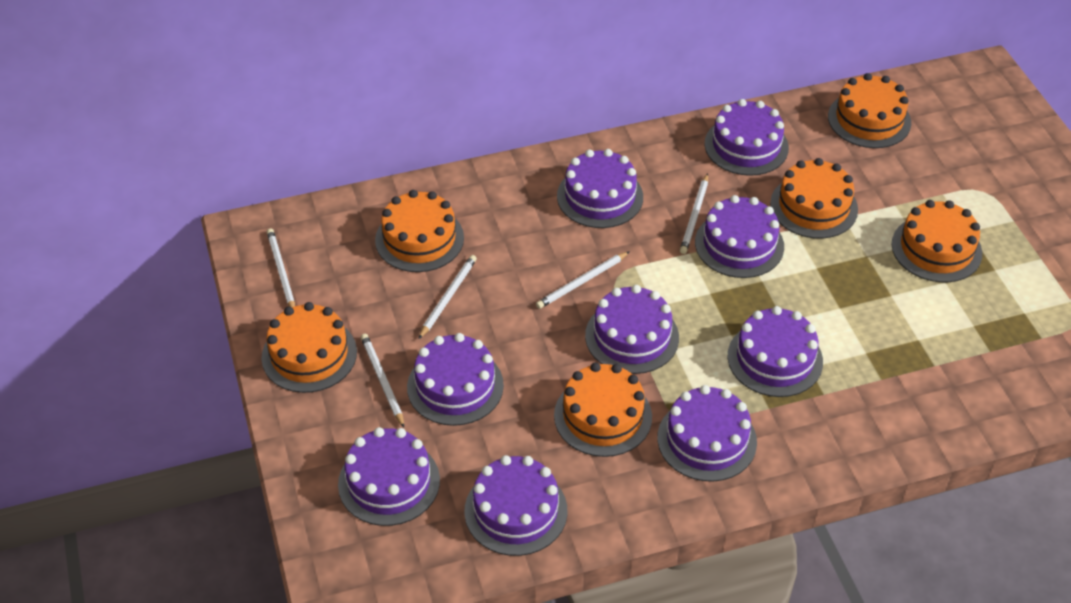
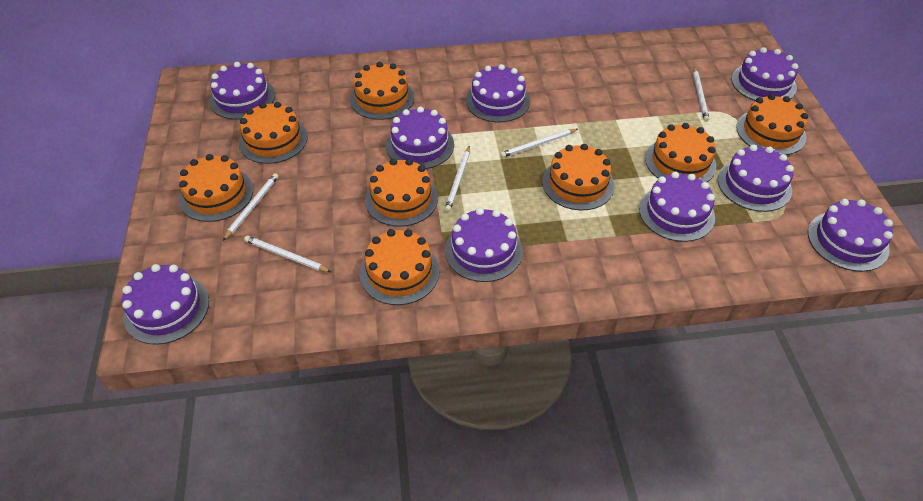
orange cake: [262,302,357,393] [375,190,464,272] [554,363,652,457] [770,158,858,239] [828,73,911,148] [892,200,982,282] = 6 -> [179,154,253,222] [239,102,308,164] [350,62,414,120] [360,229,439,305] [365,159,438,227] [542,144,614,211] [645,123,716,182] [736,94,808,155] = 8

